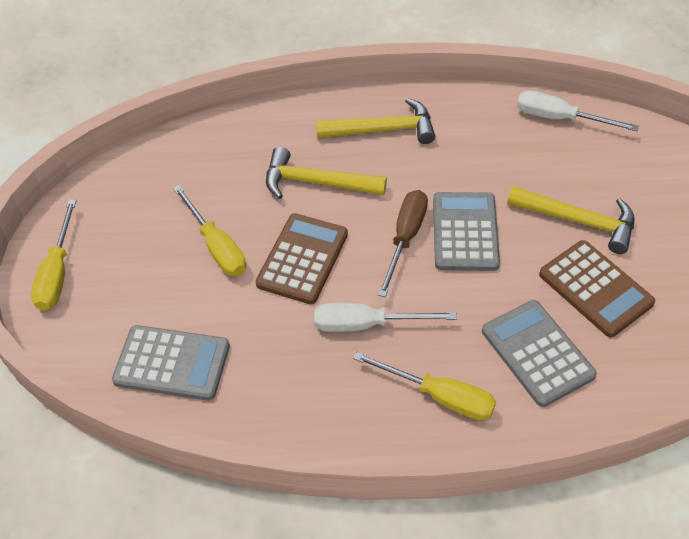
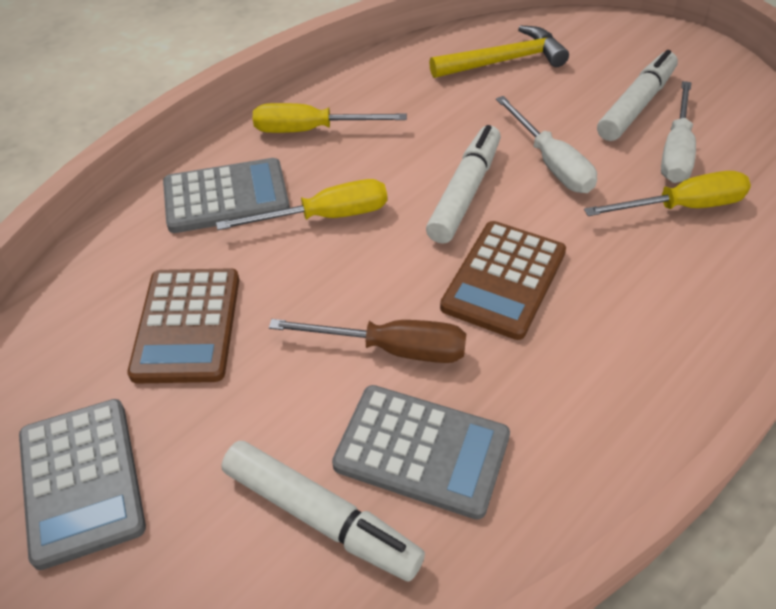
white marker: none = 0 -> [221,441,425,581] [426,125,501,244] [597,50,678,141] = 3
yellow hammer: [266,147,387,199] [316,98,435,144] [507,186,634,254] = 3 -> [429,25,569,78] = 1

